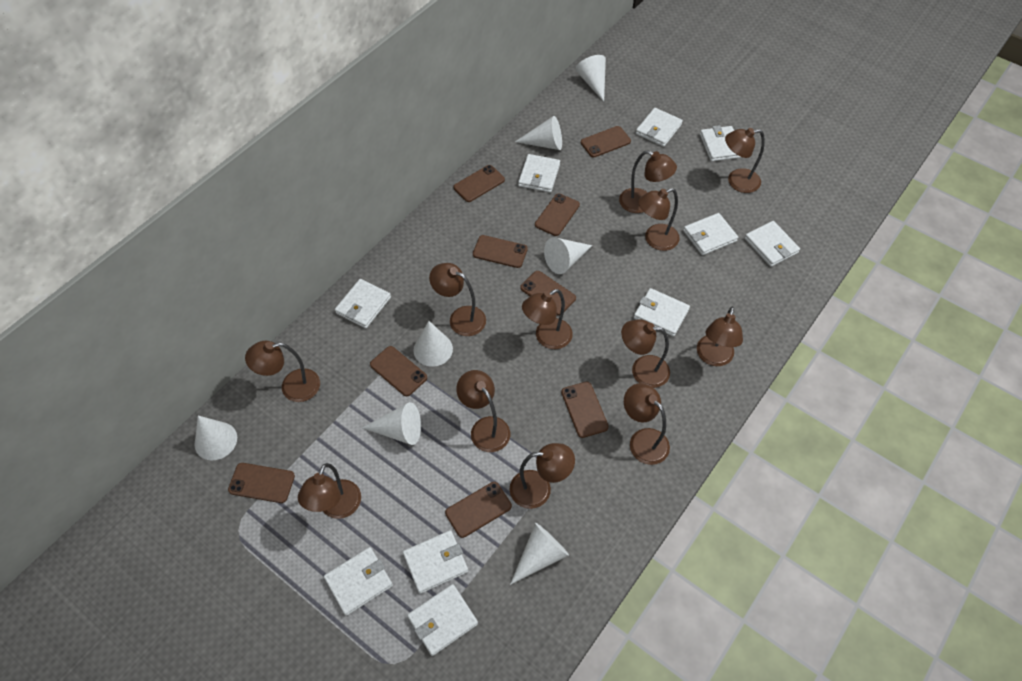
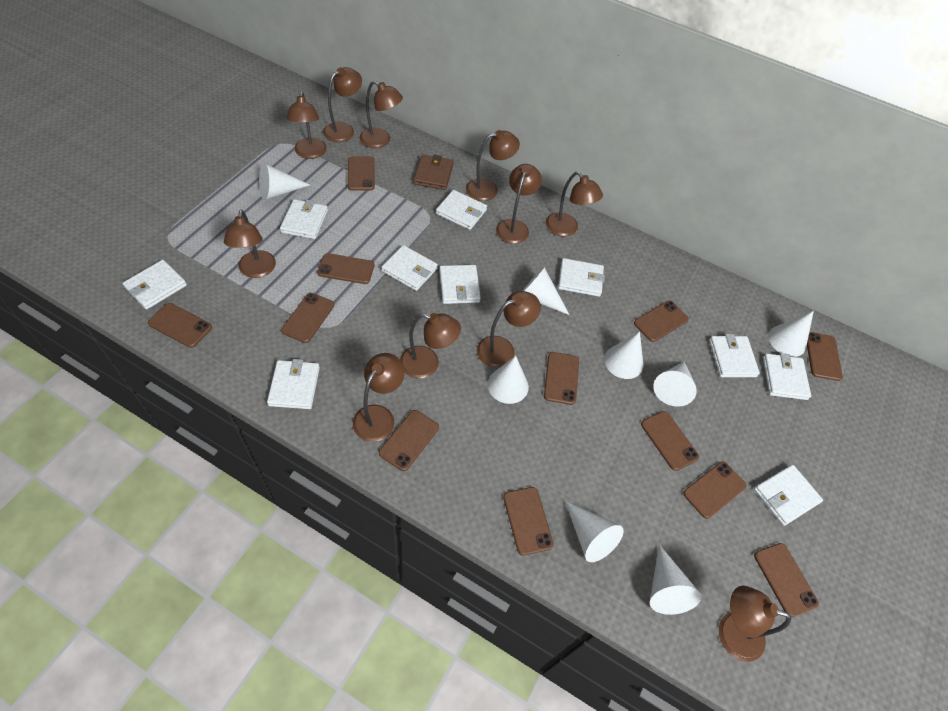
brown lamp: [245,341,320,402] [298,463,361,519] [429,263,486,336] [456,370,510,452] [509,443,575,509] [522,289,573,349] [619,150,677,213] [621,319,670,388] [624,383,670,465] [638,188,680,251] [697,306,743,366] [725,128,765,193] = 12 -> [224,210,276,278] [287,91,326,159] [323,67,362,142] [353,353,405,442] [360,81,403,148] [400,313,461,379] [466,130,520,201] [477,291,541,368] [496,164,542,244] [546,172,603,236] [719,586,791,662] = 11
brown phone: [228,463,295,503] [370,346,427,396] [445,482,512,538] [453,165,505,202] [473,235,528,268] [520,271,576,315] [535,193,580,236] [561,382,609,438] [581,126,631,157] = 9 -> [148,303,212,348] [281,293,334,343] [317,253,374,284] [348,156,375,191] [379,410,439,471] [503,487,554,556] [544,352,579,405] [634,301,689,342] [641,411,699,471] [683,462,746,519] [754,543,819,617] [807,332,843,381] = 12
brown wallet: none = 0 -> [414,154,454,190] = 1
white cone: [195,416,237,460] [362,402,421,445] [413,321,453,367] [510,523,569,585] [515,116,562,150] [544,237,593,274] [575,55,606,102] = 7 -> [259,163,310,200] [488,356,529,404] [522,267,569,315] [565,501,624,562] [604,332,644,379] [650,544,701,615] [653,362,697,407] [768,311,814,357] = 8

